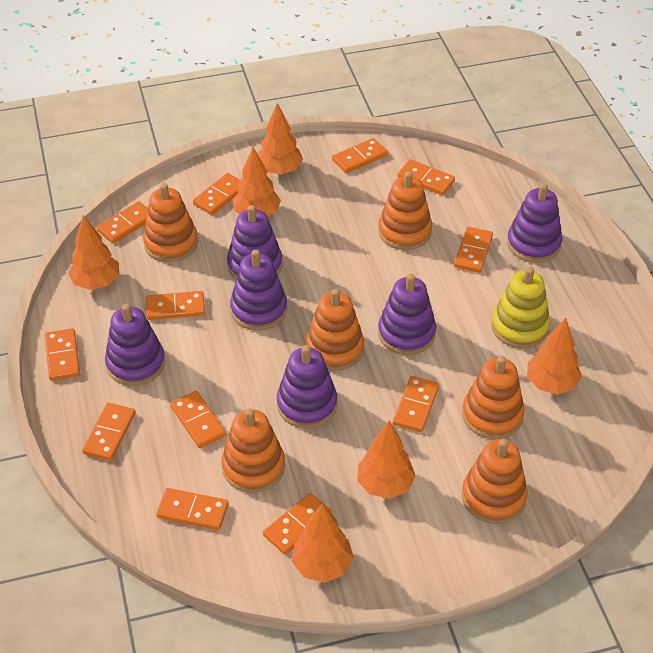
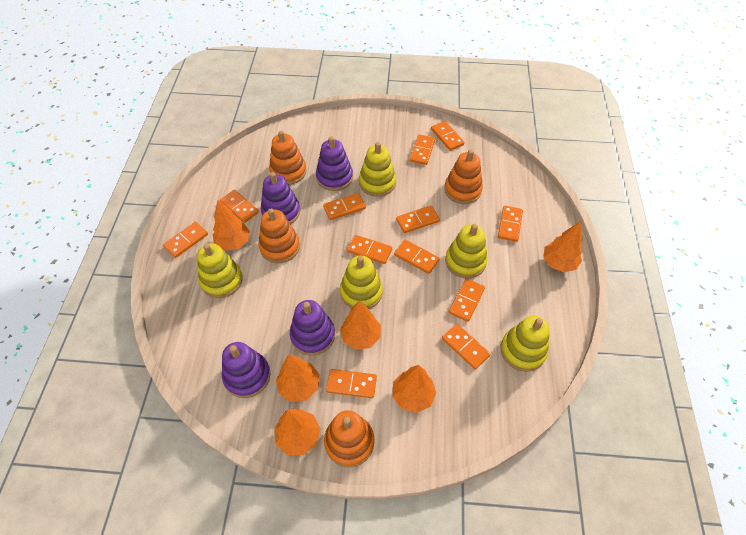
orange stacking toy: [143,183,198,262] [221,408,285,493] [306,289,364,371] [378,171,432,250] [462,356,525,439] [462,439,528,524] = 6 -> [259,208,300,263] [269,131,307,185] [324,410,374,467] [444,150,483,204] = 4
purple stacking toy: [105,304,165,386] [227,205,283,279] [230,249,287,331] [277,345,337,428] [378,273,436,355] [507,184,562,263] = 6 -> [222,342,271,398] [261,172,300,224] [290,300,335,356] [316,136,353,191] = 4
yellow stacking toy: [491,267,550,348] = 1 -> [197,244,243,298] [340,256,383,309] [359,142,396,197] [445,224,488,278] [500,316,550,372] = 5

